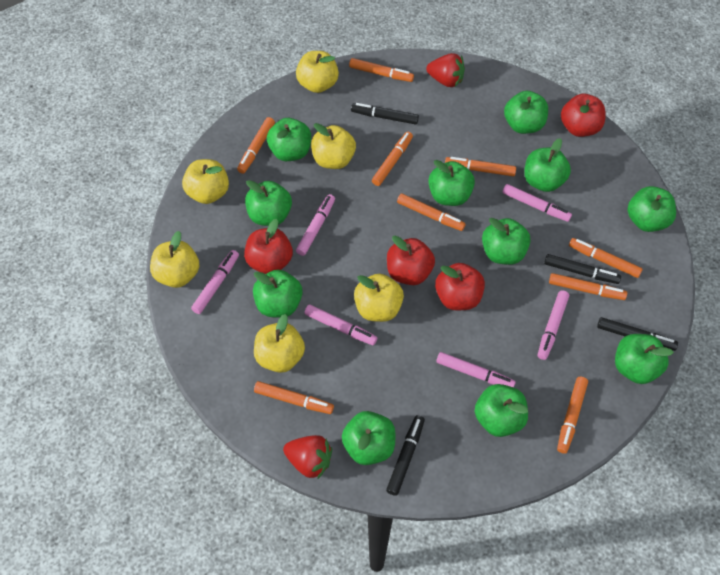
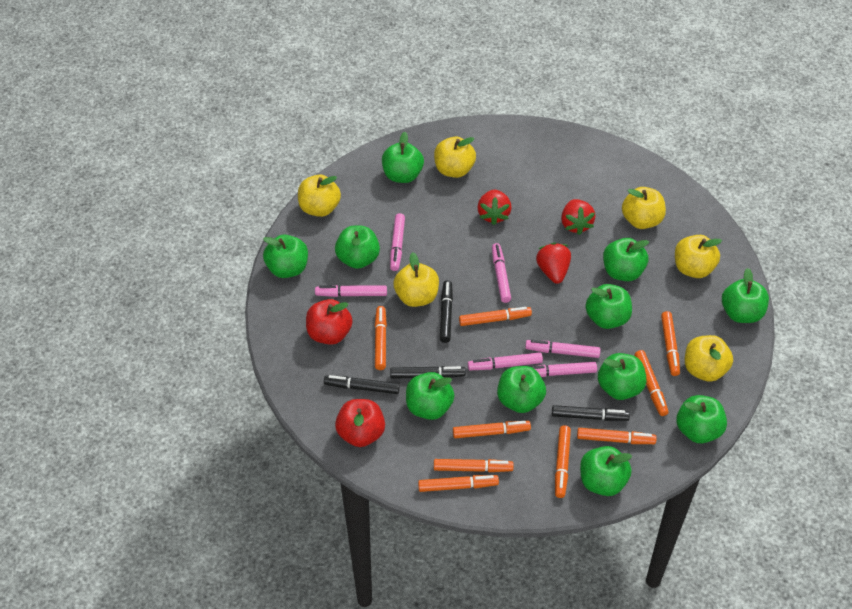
red apple: [244,219,293,274] [387,235,435,285] [435,263,485,310] [561,94,606,137] = 4 -> [306,299,353,345] [335,399,385,447] = 2
red strawberry: [283,435,332,480] [426,53,465,87] = 2 -> [477,190,512,225] [536,243,571,284] [561,199,596,235] = 3

